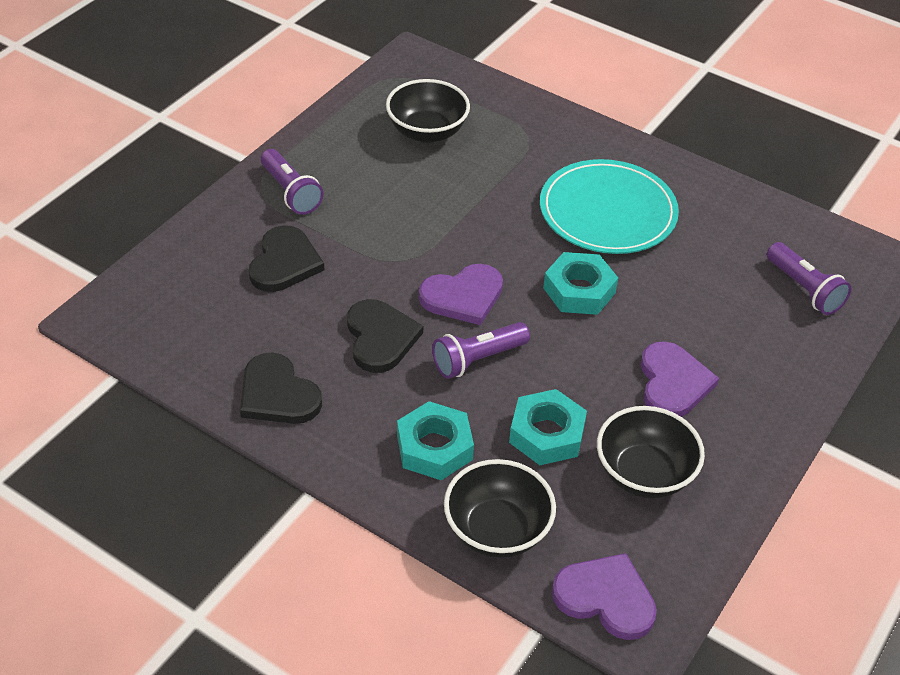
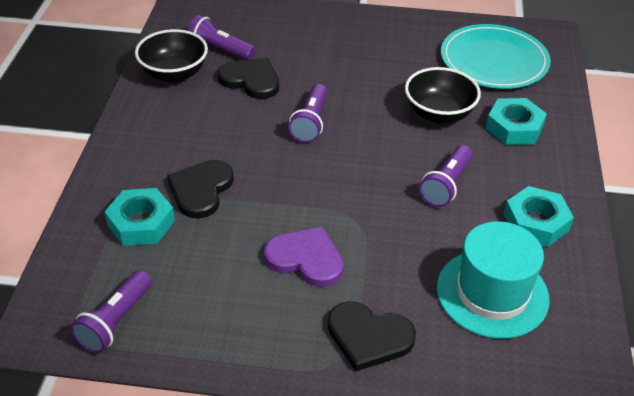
black bowl: [386,79,470,143] [444,459,556,558] [597,406,705,498] = 3 -> [135,29,208,83] [405,67,481,124] = 2
purple flashlight: [261,149,324,215] [432,322,530,379] [767,242,852,315] = 3 -> [70,270,152,354] [188,15,256,60] [288,84,328,143] [419,145,473,207] = 4
purple heart: [419,264,503,325] [552,553,657,640] [640,341,719,417] = 3 -> [264,227,344,287] = 1
turquoise hat: none = 0 -> [437,221,550,339] = 1

